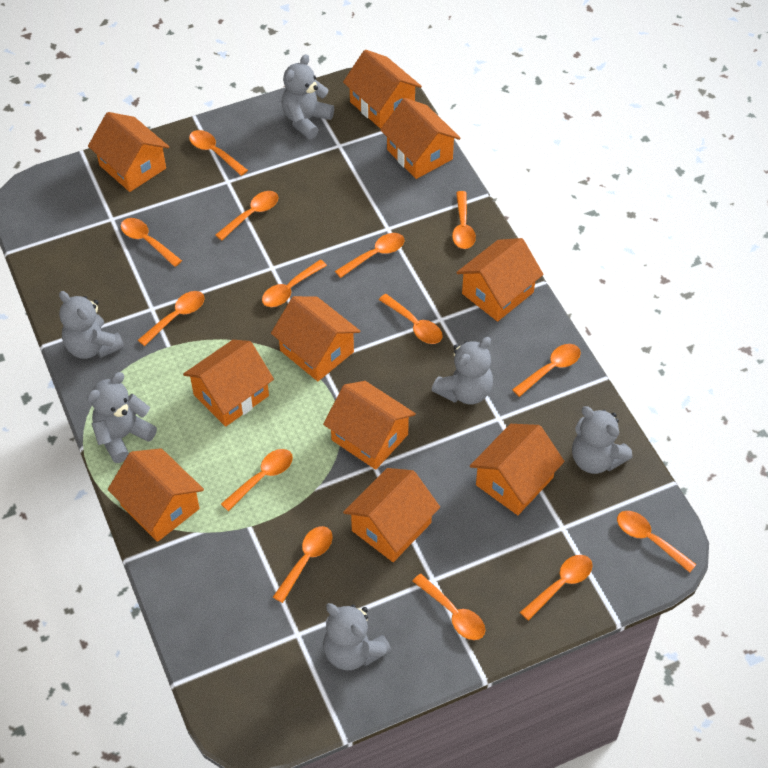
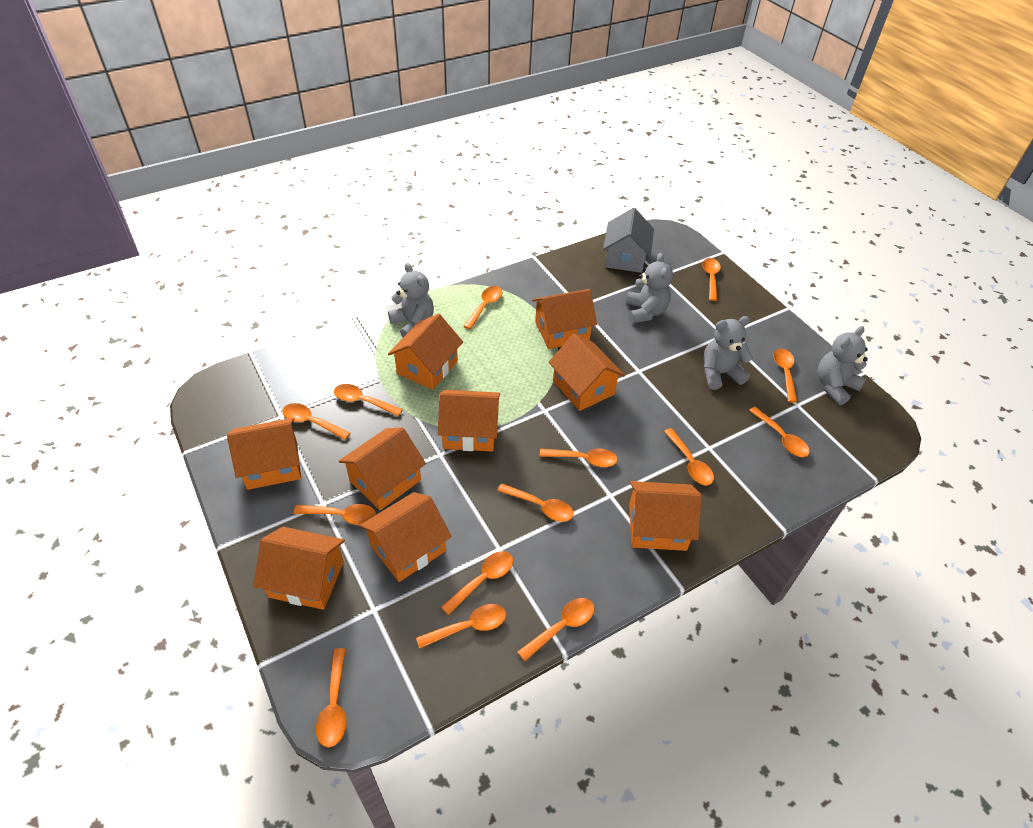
grey house: none = 0 -> [603,208,654,273] = 1
grey teddy bear: [59,291,124,359] [87,372,157,463] [282,54,334,139] [323,603,391,670] [432,337,493,404] [572,406,633,474] = 6 -> [388,263,434,337] [626,253,673,323] [704,316,753,390] [817,326,868,405] = 4
orange house: [88,112,169,192] [108,448,204,542] [183,340,274,427] [271,296,361,381] [323,381,416,470] [343,50,422,128] [343,468,440,562] [380,98,461,179] [456,238,544,322] [470,424,565,515] = 10 -> [227,418,301,490] [253,527,345,610] [339,427,426,510] [360,492,452,582] [388,314,463,390] [438,390,500,452] [532,289,597,349] [549,334,625,411] [629,481,702,551] = 9

